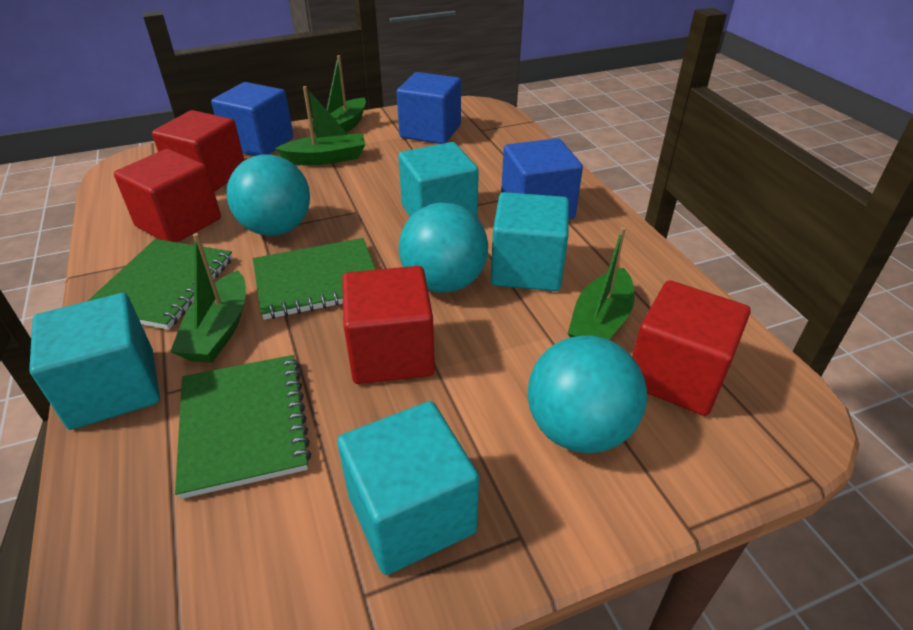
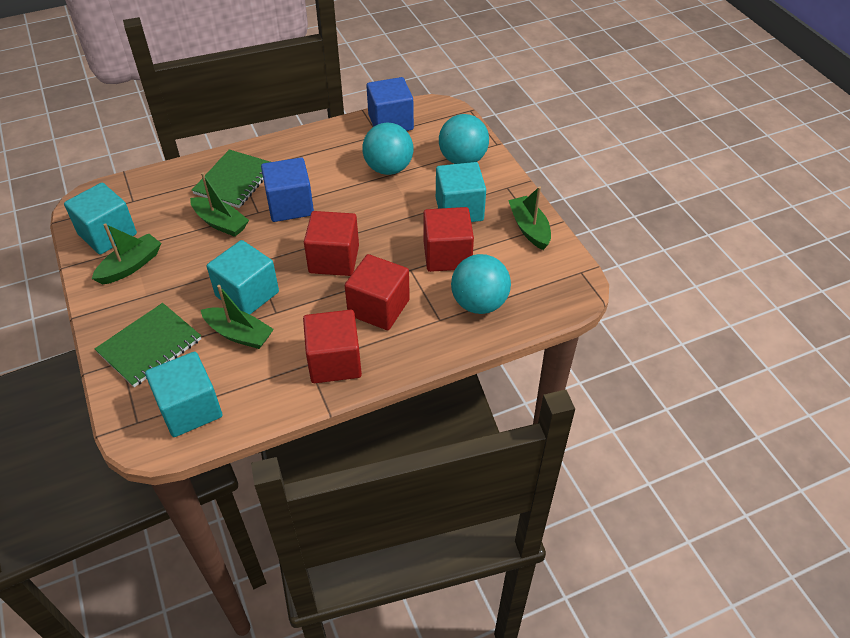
blue cube: [211,82,294,156] [397,72,461,144] [501,138,583,219] = 3 -> [261,158,314,222] [367,77,414,131] = 2
green notebook: [88,239,232,330] [175,355,311,499] [253,238,376,320] = 3 -> [95,303,201,387] [192,150,270,208] = 2

